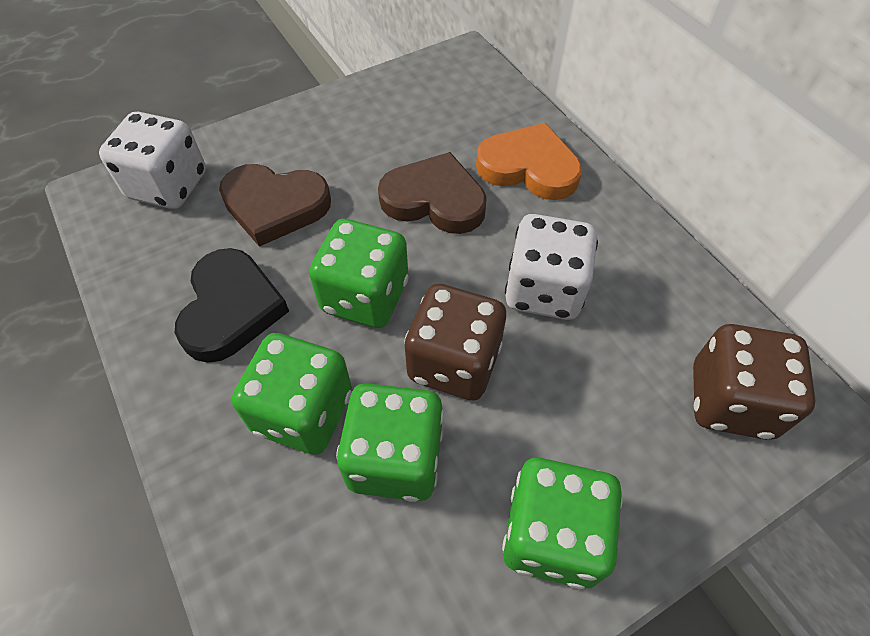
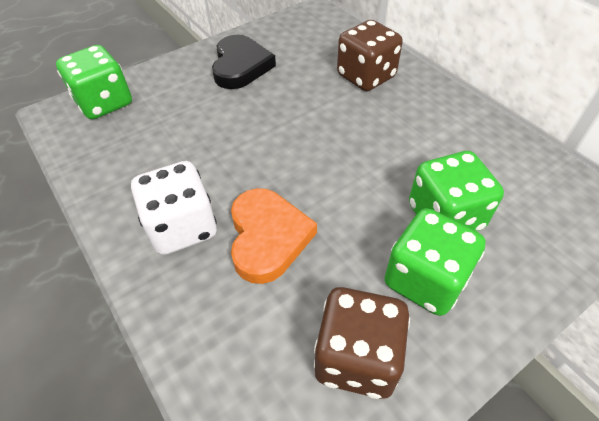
brown heart: [219,164,331,247] [378,152,487,234] = 2 -> none = 0
green dice: [232,333,352,455] [309,219,409,328] [336,383,444,502] [502,458,623,589] = 4 -> [56,45,132,119] [384,208,486,316] [409,151,504,231] = 3
white dice: [99,112,206,209] [505,214,598,320] = 2 -> [131,161,217,255] = 1

